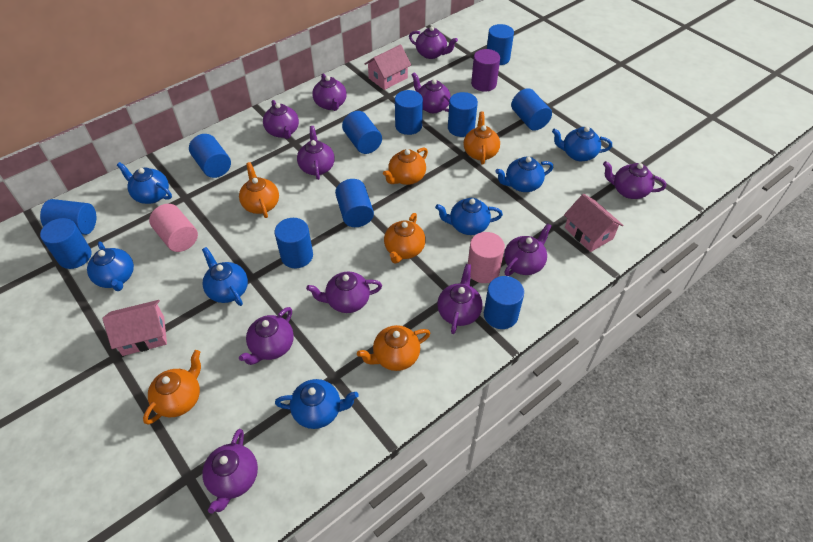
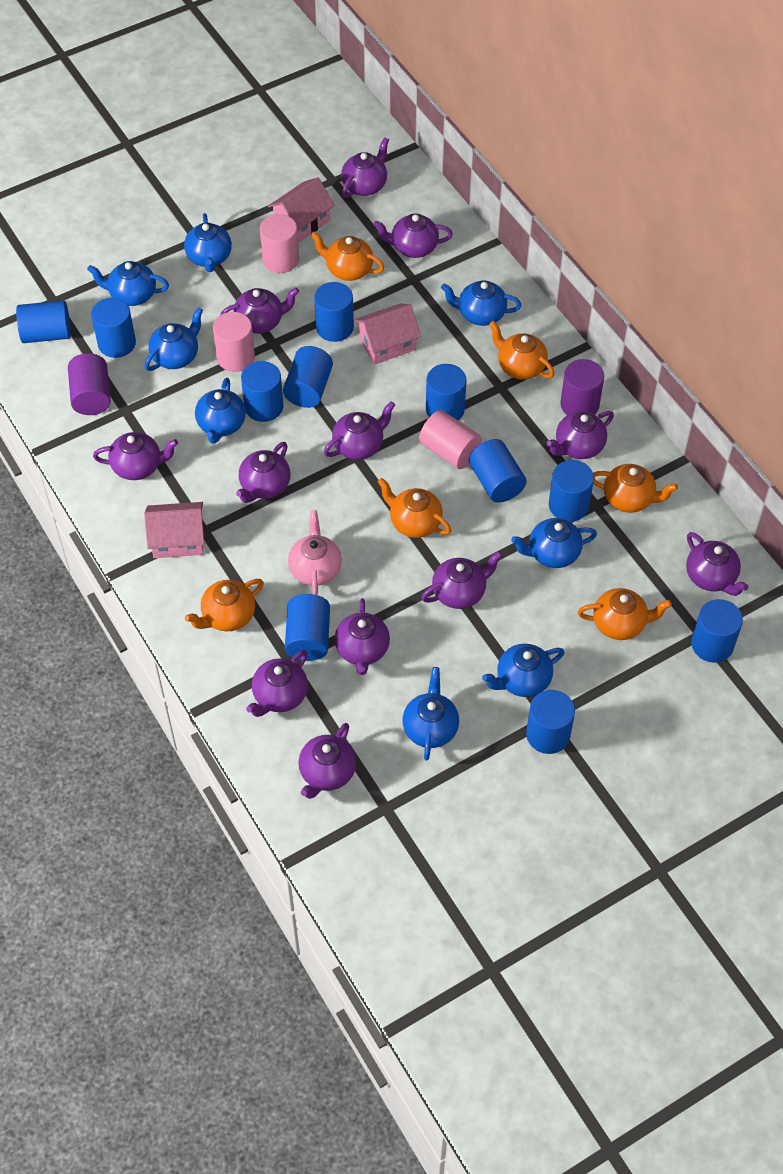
blue teapot: [87,241,134,291] [117,162,172,204] [202,247,248,306] [275,379,359,429] [435,198,503,235] [495,156,553,192] [552,126,612,161] = 7 -> [87,261,169,306] [145,307,203,371] [184,213,232,272] [195,378,246,444] [403,667,459,761] [441,280,521,326] [482,644,565,697] [511,518,597,568] = 8
pink cylinder: [149,204,198,252] [468,232,505,283] = 2 -> [213,312,255,372] [260,214,299,273] [419,410,482,469] = 3
pink teapot: none = 0 -> [288,511,342,595] = 1
purple cylinder: [471,49,500,92] = 1 -> [68,353,111,415] [560,359,604,415] = 2
purple teapot: [202,429,258,514] [239,307,294,365] [263,100,299,139] [297,126,335,180] [306,272,382,313] [312,74,347,111] [409,26,458,59] [411,72,451,113] [437,264,483,334] [504,223,551,276] [603,161,666,199] = 11 -> [93,432,178,480] [220,287,299,334] [236,442,290,503] [246,650,308,717] [298,723,356,799] [324,401,395,460] [335,598,390,675] [341,137,389,198] [373,213,453,258] [421,551,502,609] [547,411,614,459] [686,532,748,596] = 12

